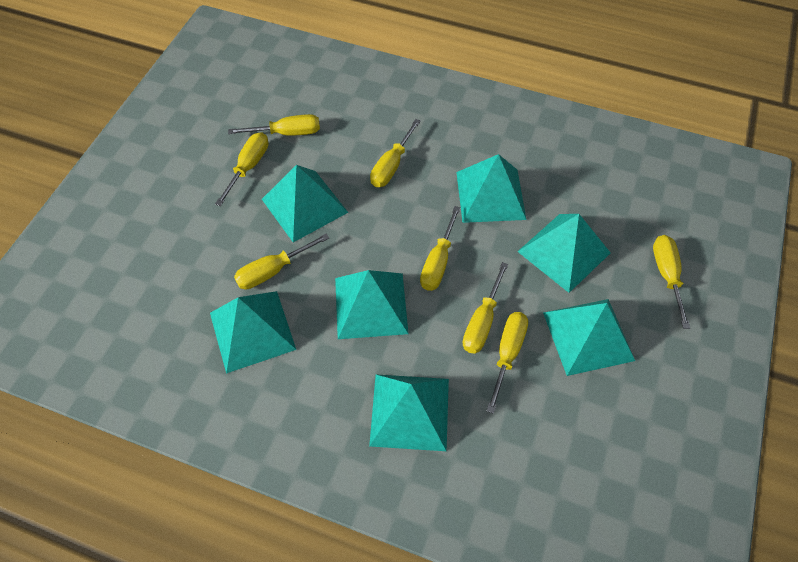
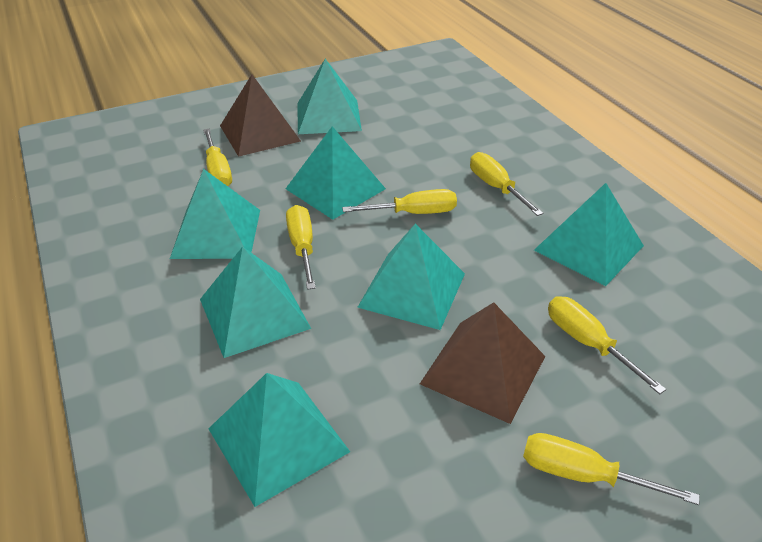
brown pyramid: none = 0 -> [220,75,301,157] [420,302,545,424] = 2
yellow screwdriver: [215,132,269,206] [228,114,320,136] [234,234,329,289] [370,119,421,187] [420,206,460,291] [462,262,508,354] [487,312,528,414] [653,235,690,329] = 8 -> [203,129,232,186] [286,205,316,290] [342,189,457,214] [470,152,543,216] [523,433,700,505] [548,296,666,394] = 6

